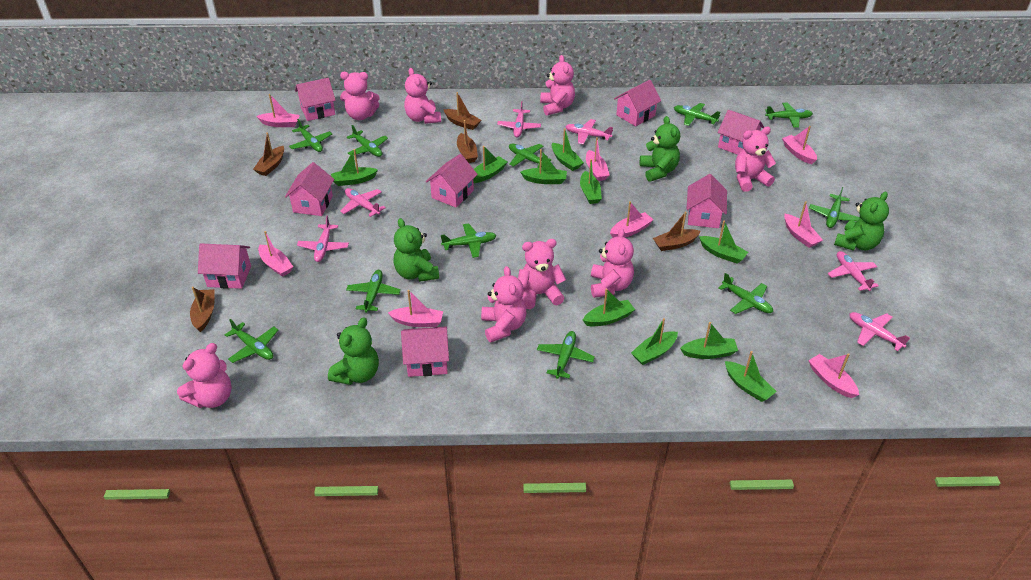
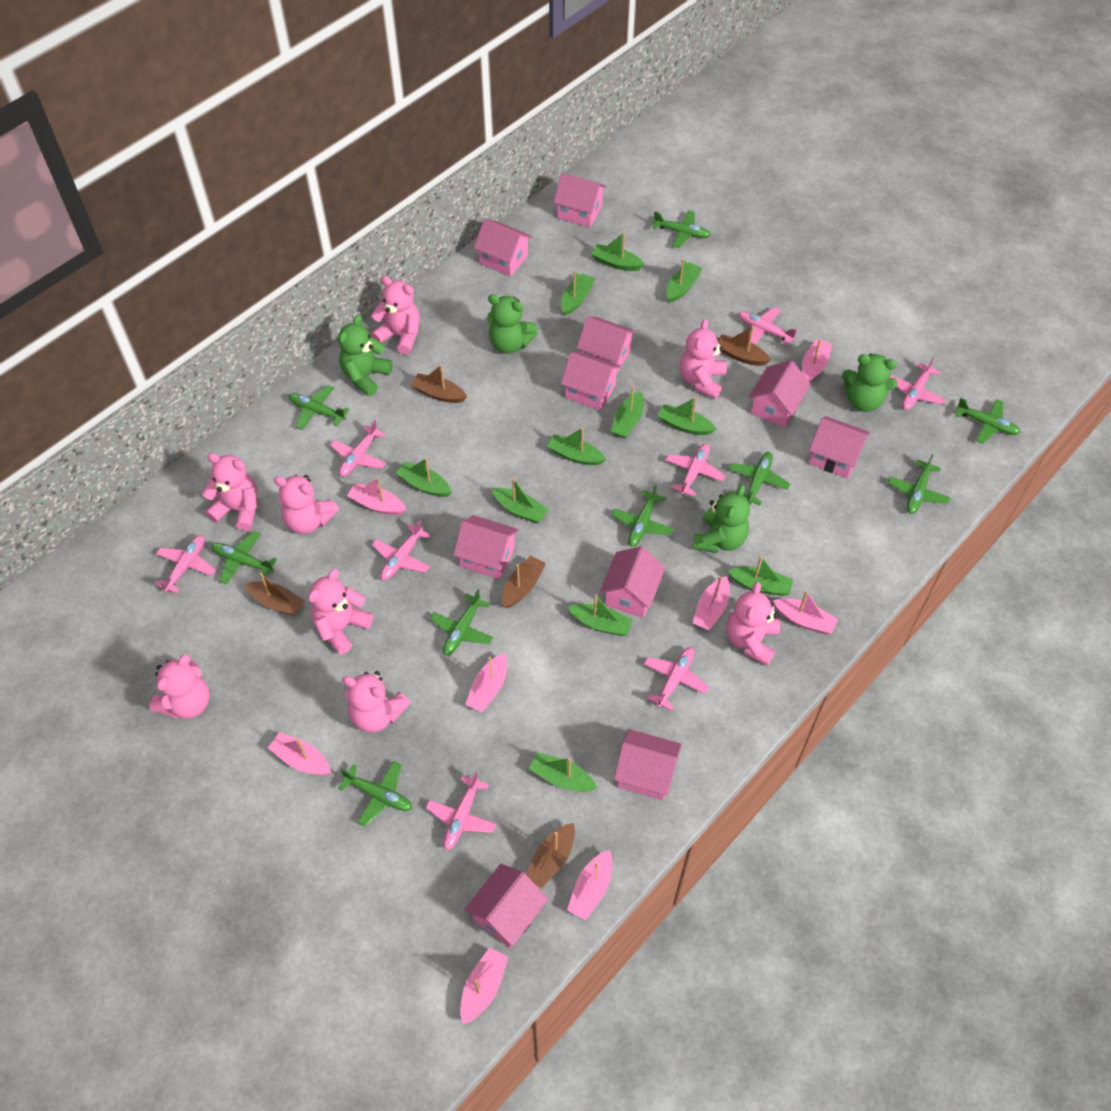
green boat: [331,149,378,186] [473,146,508,183] [520,149,567,184] [551,128,584,171] [580,159,602,204] [583,289,635,326] [631,318,678,365] [680,322,738,359] [699,220,748,263] [725,351,777,402] = 10 -> [396,458,452,497] [492,477,548,523] [529,752,598,792] [547,427,606,465] [561,270,595,316] [568,595,633,636] [591,232,645,271] [611,386,644,438] [658,397,717,435] [667,259,702,303] [728,556,793,596] = 11
green plane: [225,319,278,363] [289,119,332,152] [346,270,401,313] [347,125,388,157] [441,223,497,258] [509,143,552,168] [537,331,595,379] [674,103,720,126] [719,273,773,314] [765,103,813,128] [809,187,860,228] = 11 -> [211,531,277,585] [289,385,349,430] [338,761,412,826] [430,589,493,656] [611,484,674,547] [652,210,711,248] [729,452,790,505] [888,454,951,514] [955,398,1020,444] = 9
pink house: [198,243,251,289] [285,162,334,216] [295,78,336,121] [401,326,449,377] [426,154,478,207] [614,80,661,126] [686,174,727,228] [717,110,764,155] = 8 -> [453,515,519,579] [464,864,548,948] [474,219,532,277] [553,173,607,227] [561,351,621,411] [577,317,636,374] [600,546,665,618] [614,729,682,800] [749,361,811,428] [809,416,870,478] = 10
pink plane: [297,215,349,262] [340,188,386,217] [497,101,541,138] [565,119,613,145] [828,251,879,291] [849,312,910,351] = 6 -> [155,535,216,593] [330,420,386,477] [372,520,431,580] [426,771,497,850] [644,647,709,711] [665,444,726,496] [738,307,798,346] [889,357,945,410] = 8

